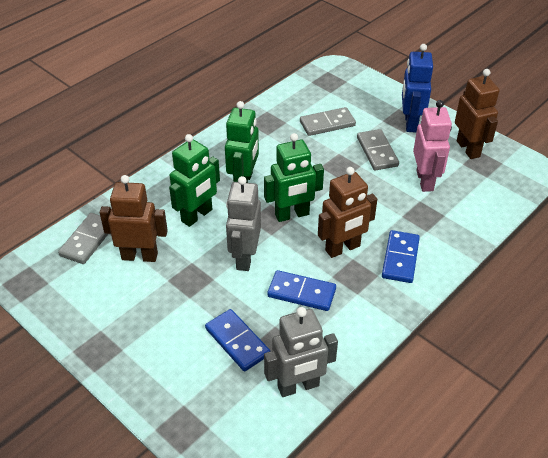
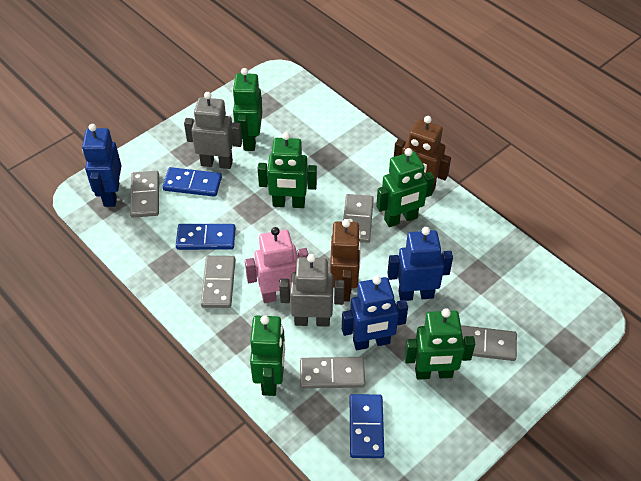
blue robot: [402,44,433,132] = 1 -> [82,124,122,207] [342,276,408,350] [388,227,453,301] = 3
brown robot: [100,175,168,262] [318,167,377,258] [455,69,499,159] = 3 -> [330,219,361,302] [394,116,451,194] = 2
green robot: [169,134,220,227] [225,101,259,183] [264,133,324,222] = 3 -> [232,68,262,151] [250,315,285,396] [258,132,317,208] [376,148,435,227] [405,308,475,380] = 5
grey domino: [58,213,108,264] [300,107,356,136] [357,129,399,170] = 3 -> [130,171,159,218] [201,256,236,308] [300,357,365,389] [343,194,374,243] [461,325,517,361] = 5

